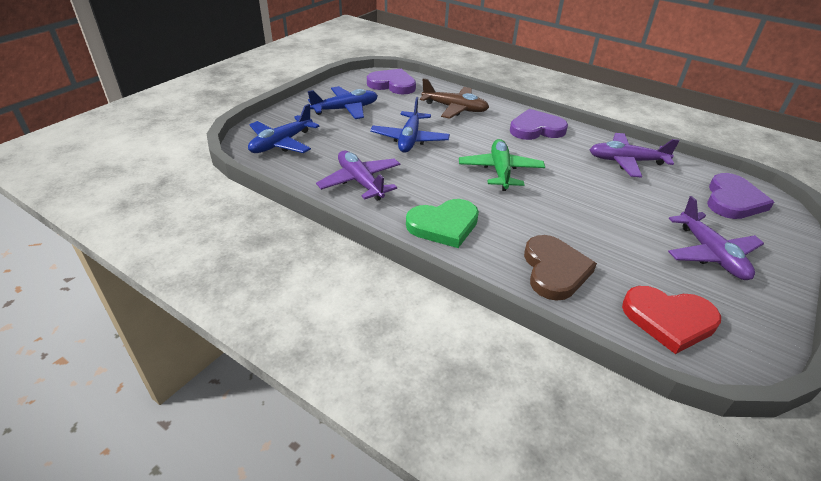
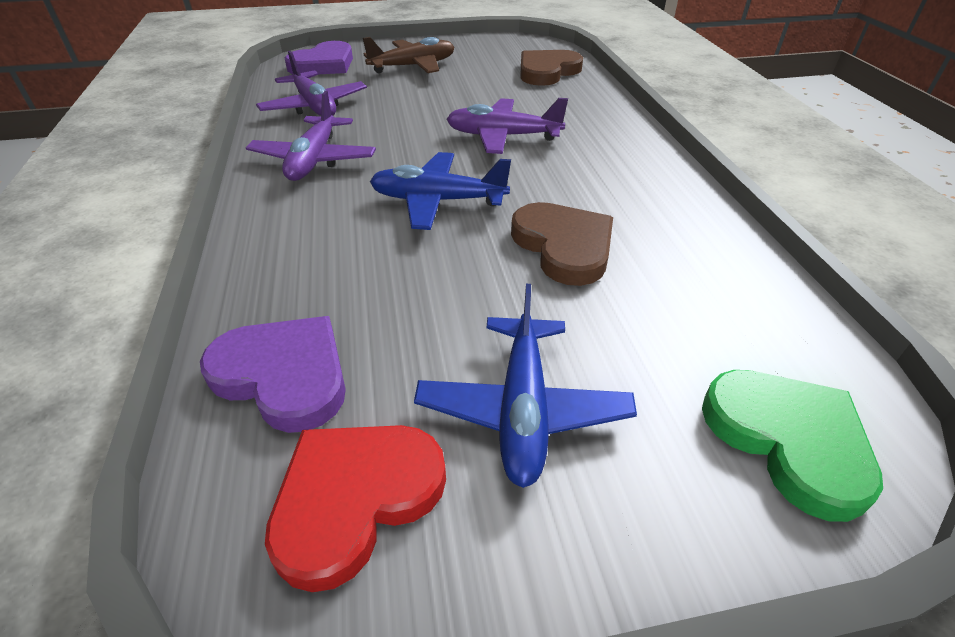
blue plane: [248,104,320,153] [308,86,378,119] [370,97,450,153] = 3 -> [370,152,511,230] [414,284,637,488] = 2
brown heart: [524,235,597,301] = 1 -> [511,202,613,286] [520,50,583,86] = 2
green plane: [459,139,545,191] = 1 -> none = 0
purple heart: [367,69,416,95] [510,109,568,140] [707,173,774,219] = 3 -> [200,316,346,433] [285,41,353,74] = 2

